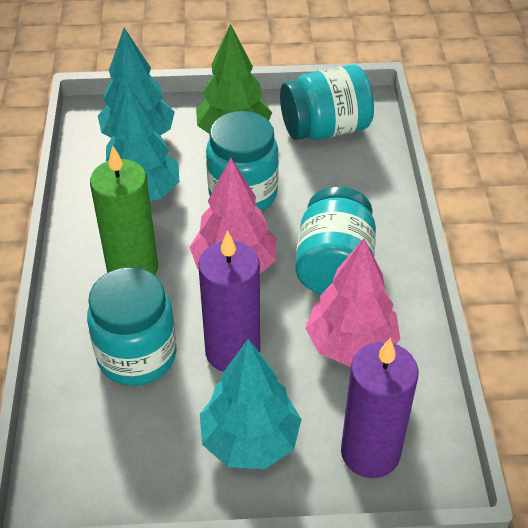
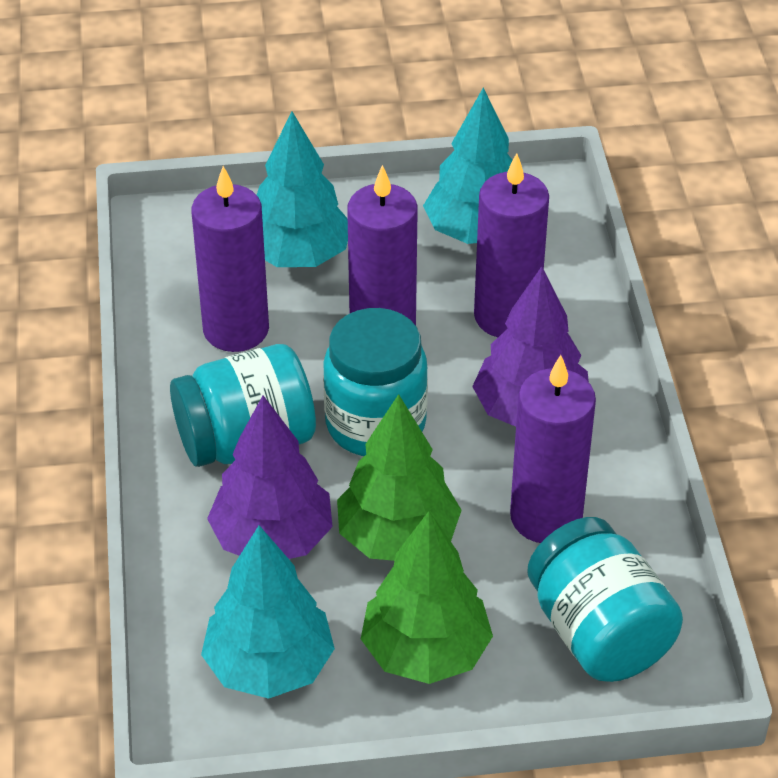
green candle: [90,146,158,275] = 1 -> none = 0
green tree: [196,24,272,133] = 1 -> [337,394,462,561] [361,511,493,684] = 2
pink tree: [190,158,277,274] [306,238,400,366] = 2 -> none = 0
purple candle: [198,230,260,372] [341,338,419,478] = 2 -> [191,166,269,352] [347,165,418,325] [474,153,549,337] [510,355,596,543] = 4
purple tree: none = 0 -> [207,396,333,559] [472,266,589,427] = 2
turquoise jar: [87,267,177,386] [206,111,279,212] [280,65,374,140] [295,186,376,295] = 4 -> [170,344,316,467] [323,308,428,456] [527,517,683,682] = 3

